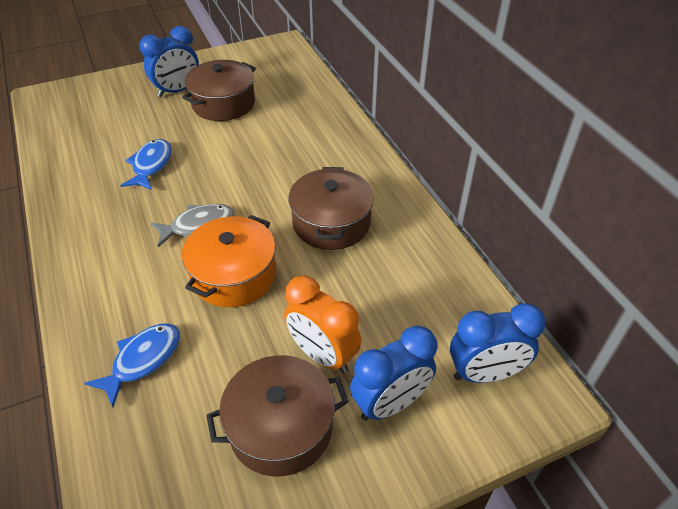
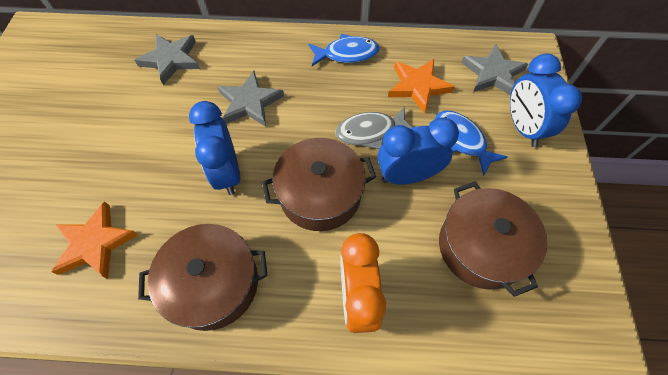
grey star: none = 0 -> [135,34,200,85] [218,71,284,127] [461,44,528,95] = 3
orange pot: [182,215,276,307] = 1 -> none = 0
orange star: none = 0 -> [51,201,138,279] [388,59,455,114] = 2

